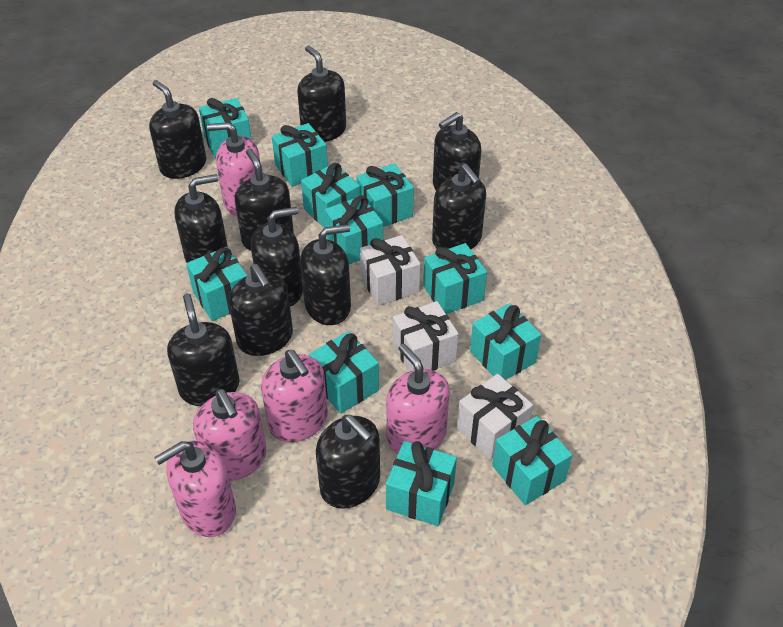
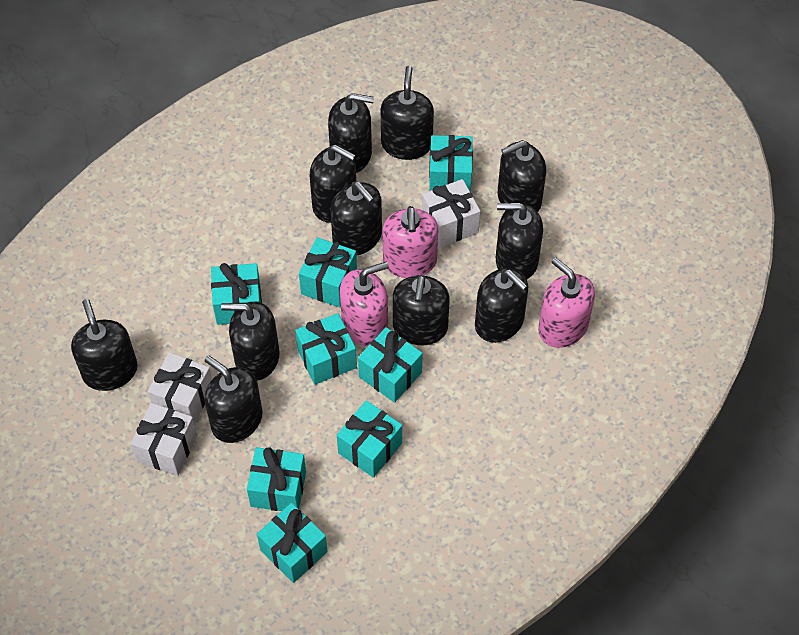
pink soap dispenser: [154,440,236,537] [193,389,266,481] [207,122,260,216] [261,350,328,442] [386,344,450,454] = 5 -> [340,261,389,346] [383,206,438,278] [538,257,595,348] = 3
turquoise gift: [186,247,247,321] [199,98,251,158] [272,123,328,187] [301,163,360,228] [309,331,379,414] [325,196,383,264] [356,164,414,227] [386,441,457,526] [423,243,487,314] [470,303,541,380] [492,416,572,505] = 11 -> [211,263,262,325] [247,447,306,511] [257,503,328,583] [295,313,357,385] [299,237,357,307] [337,400,402,478] [358,327,423,403] [429,135,473,192] = 8

